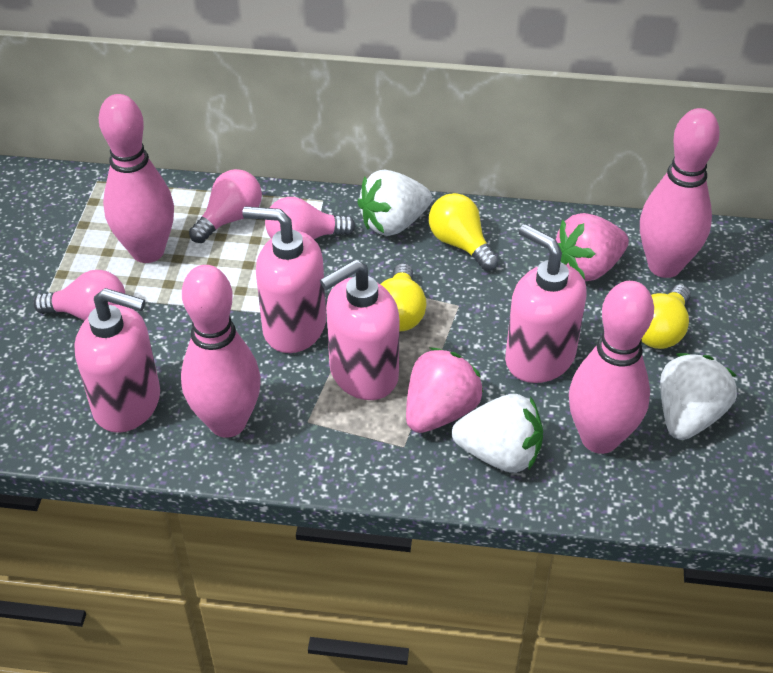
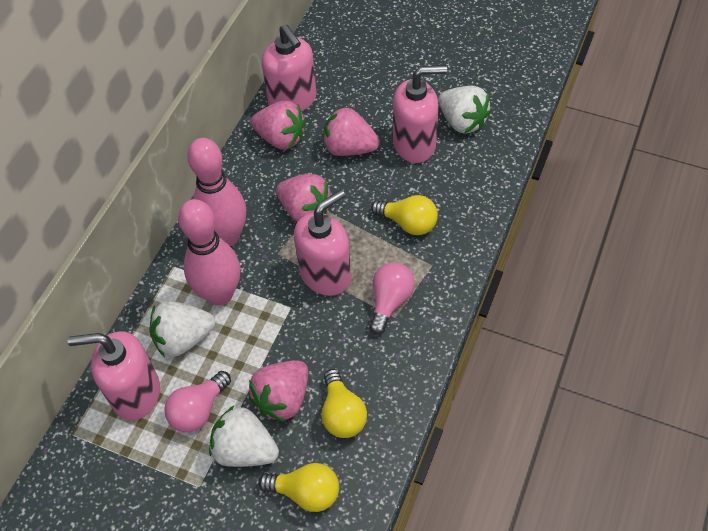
pink bowling pin: [99,94,174,263] [181,265,261,438] [569,281,654,454] [640,108,720,278] = 4 -> [178,199,240,305] [187,138,246,246] = 2
pink light bulb: [33,270,125,321] [189,169,262,243] [265,197,355,239] = 3 -> [164,371,231,432] [369,262,415,335] = 2
pink strawberry: [406,348,484,433] [556,213,629,281] = 2 -> [248,360,308,422] [251,101,306,149] [276,174,331,222] [323,106,380,156] = 4

